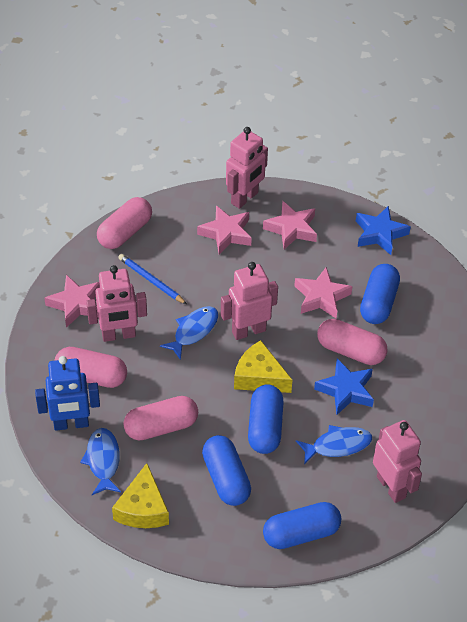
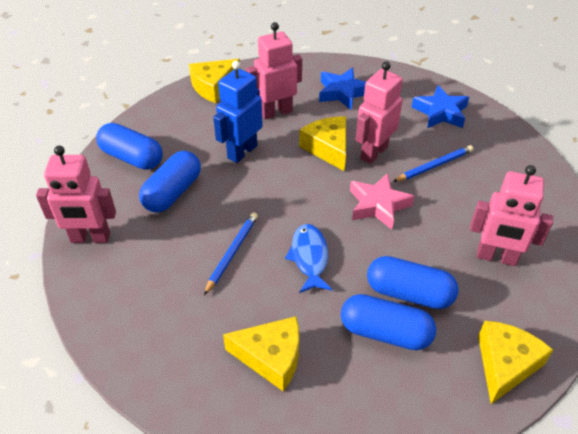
blue fish: [80,428,121,495] [160,306,218,360] [296,425,372,465] = 3 -> [285,224,332,293] = 1
blue pencil: [118,254,187,304] = 1 -> [204,212,258,295] [393,145,473,182] = 2
pink capsule: [54,347,127,388] [97,197,152,249] [123,396,198,441] [317,319,388,365] = 4 -> none = 0
pink star: [44,275,100,328] [197,205,252,254] [263,201,317,249] [294,267,352,318] = 4 -> [350,173,415,230] = 1
yellow cheese: [112,463,169,528] [234,340,292,393] = 2 -> [189,59,240,103] [223,316,299,392] [299,116,346,171] [478,321,553,404] = 4

